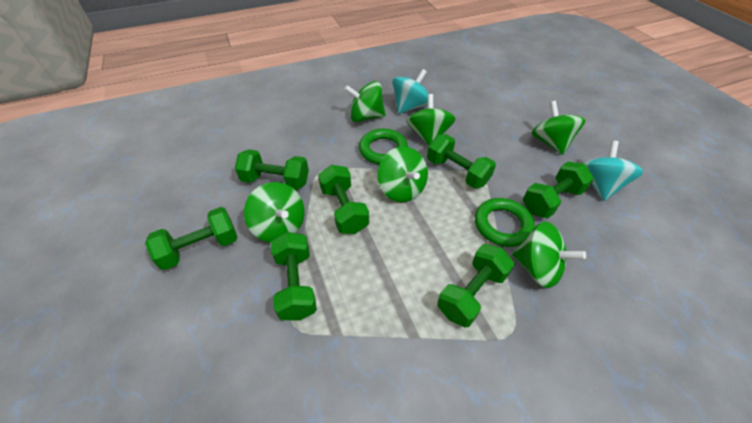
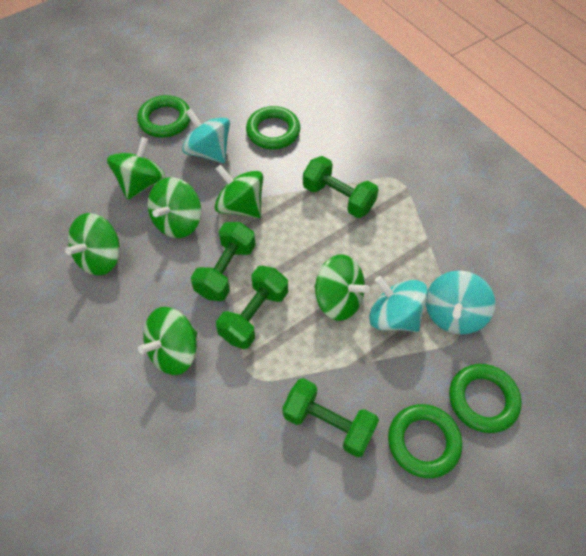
green dumbbell: [145,207,238,270] [235,149,309,190] [271,232,317,321] [318,165,369,234] [427,134,496,189] [437,244,515,327] [523,162,594,219] = 7 -> [191,222,256,301] [216,266,288,349] [282,378,379,457] [303,156,379,218] = 4
green ring: [359,129,408,164] [475,198,535,247] = 2 -> [137,95,191,137] [246,106,300,149] [388,404,462,478] [449,364,522,433] = 4
turquoise spinning top: [393,69,428,114] [583,141,643,201] = 2 -> [182,108,230,163] [369,276,428,332] [426,270,495,335] = 3

